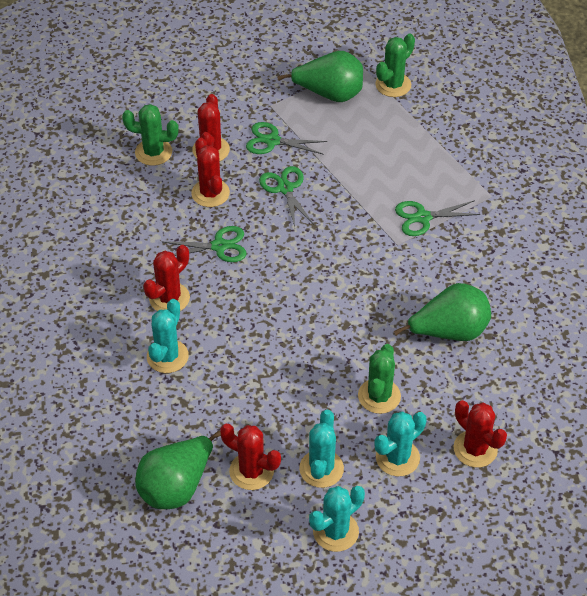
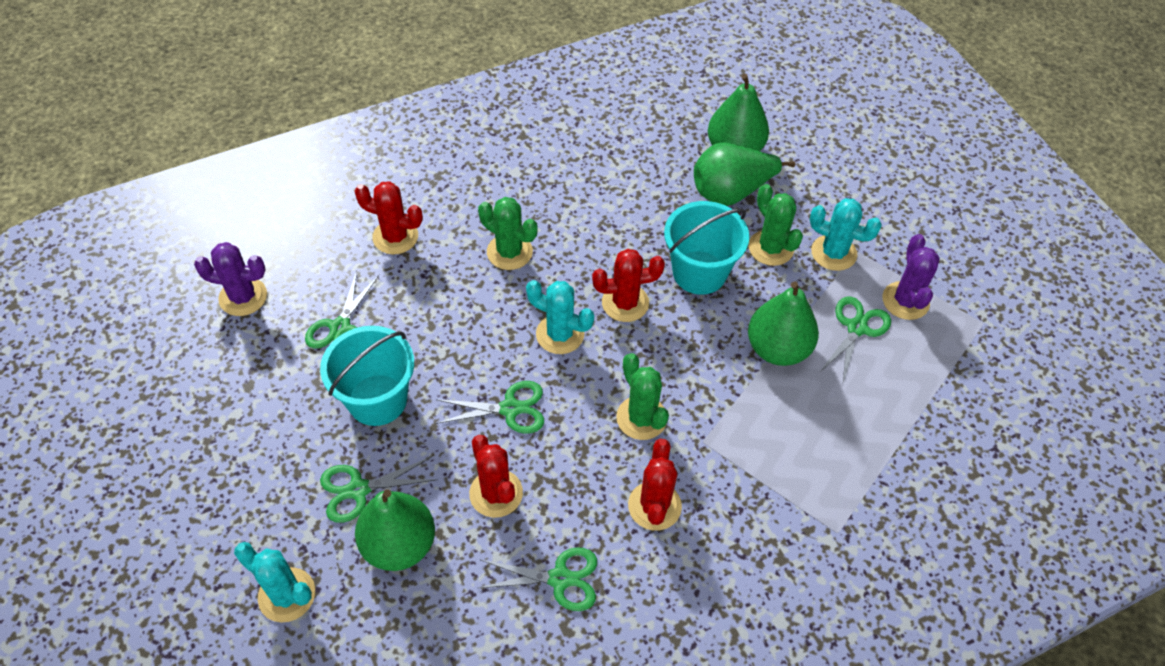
green pear: [135,431,221,509] [277,51,363,102] [394,283,491,341] = 3 -> [355,490,435,571] [694,142,796,206] [708,74,769,151] [748,282,819,366] = 4
green scissors: [161,226,246,262] [246,122,328,155] [259,166,314,227] [395,200,481,236] = 4 -> [305,271,379,349] [320,457,438,523] [436,381,544,434] [479,547,597,611] [819,297,891,382] = 5
purple cactus: none = 0 -> [194,242,267,316] [882,234,940,320] = 2
red cactus: [143,245,190,311] [191,138,230,207] [192,94,230,161] [220,424,281,490] [453,400,507,468] = 5 -> [355,181,423,254] [469,435,523,518] [592,249,665,322] [628,439,682,531] = 4
turquoise bucket: none = 0 -> [320,326,414,426] [664,201,749,295] = 2
turquoise cactus: [147,299,189,373] [299,410,344,488] [309,486,365,552] [374,411,427,476] = 4 -> [234,542,315,623] [526,280,594,354] [810,198,882,271] = 3

